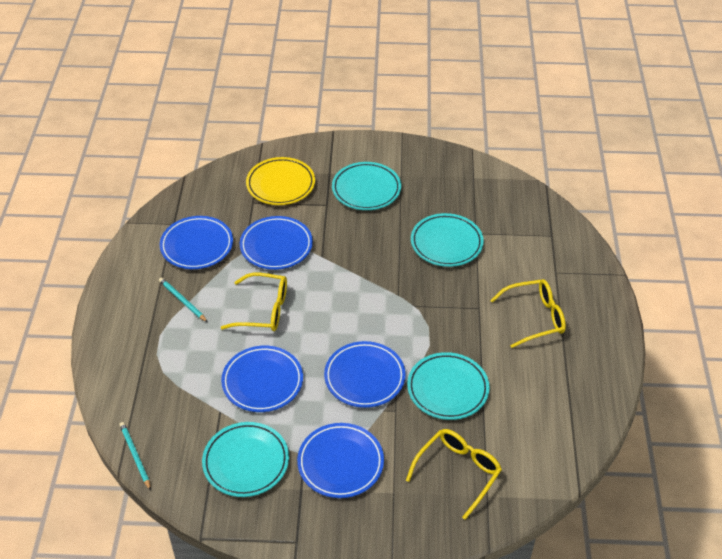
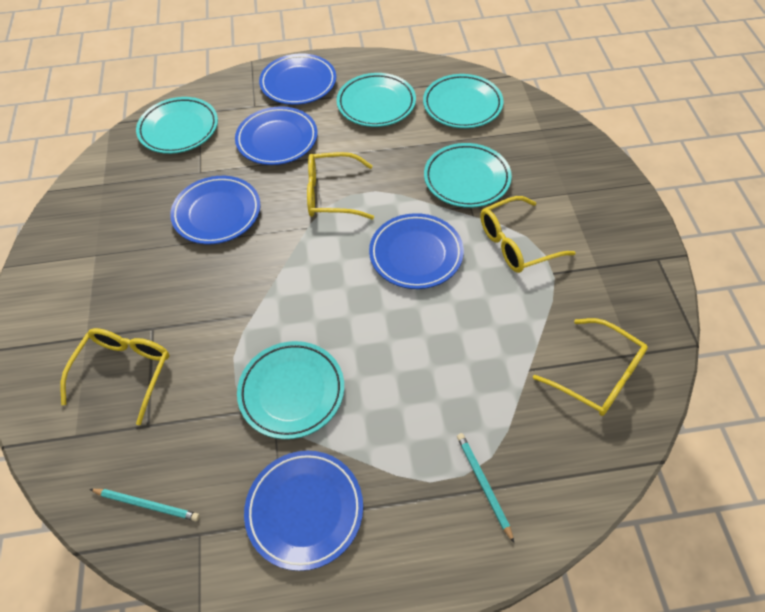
turquoise plate: [202,422,289,497] [332,162,401,210] [407,352,490,420] [411,213,484,267] = 4 -> [136,97,218,154] [237,341,344,439] [337,73,416,127] [423,74,503,128] [424,143,512,208] = 5
yellow glasses: [221,273,287,331] [406,429,502,520] [490,279,566,348] = 3 -> [60,328,169,425] [307,152,374,219] [480,196,576,273] [533,318,648,416] = 4
yellow plate: [246,157,315,205] = 1 -> none = 0

